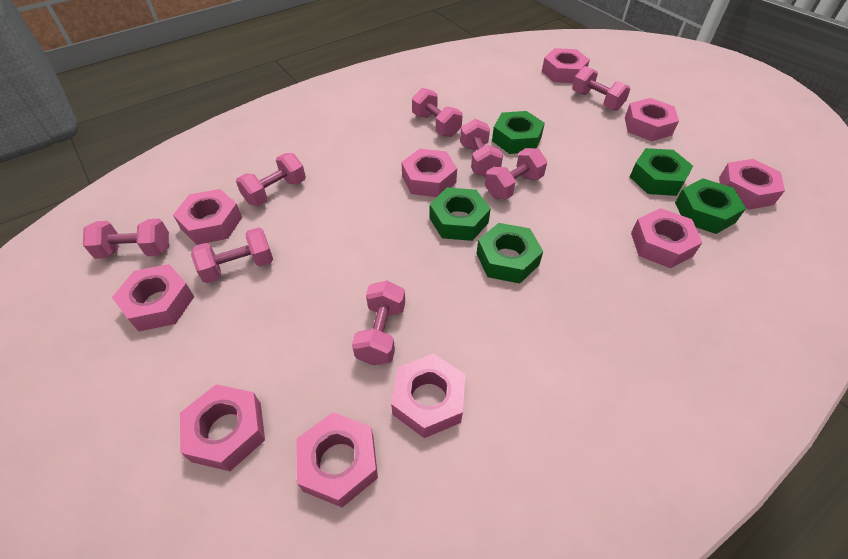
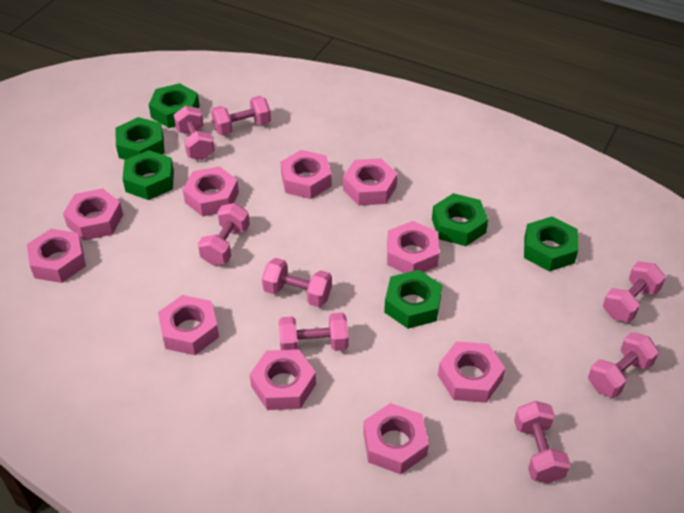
green nut: [429,188,491,241] [476,223,543,283] [492,111,545,154] [630,148,693,196] [675,178,746,234] = 5 -> [116,117,165,160] [122,150,174,200] [149,83,199,128] [384,270,442,329] [432,193,488,246] [524,216,578,271] = 6

